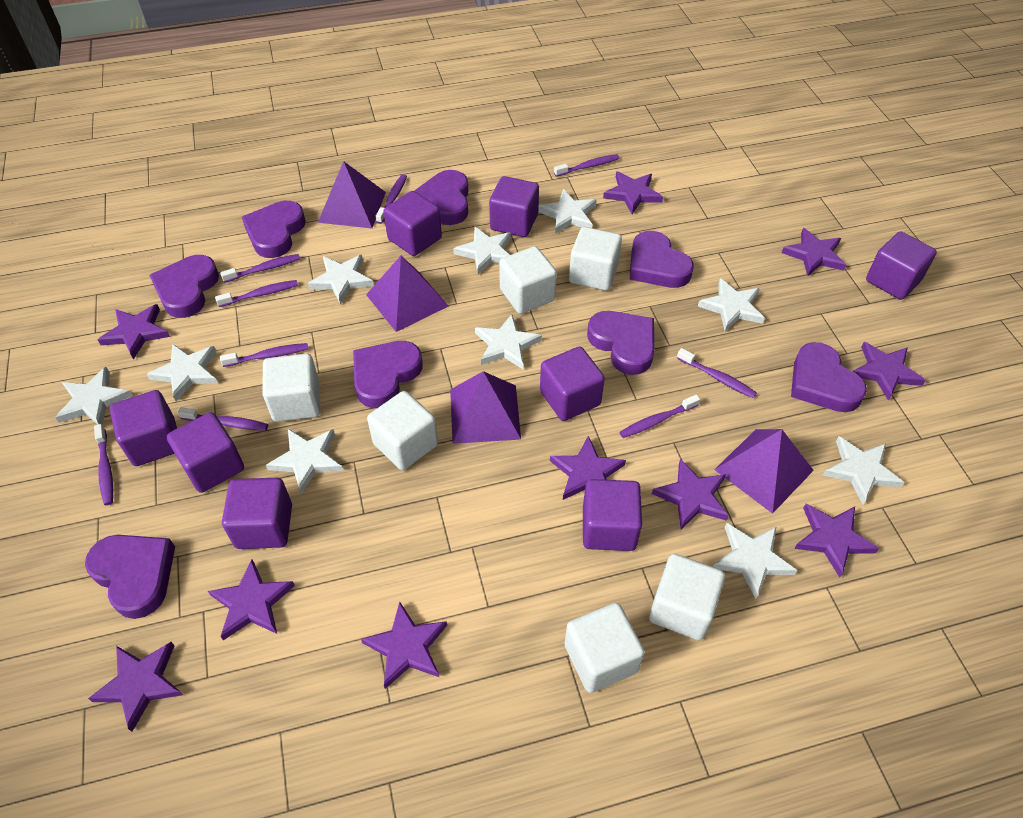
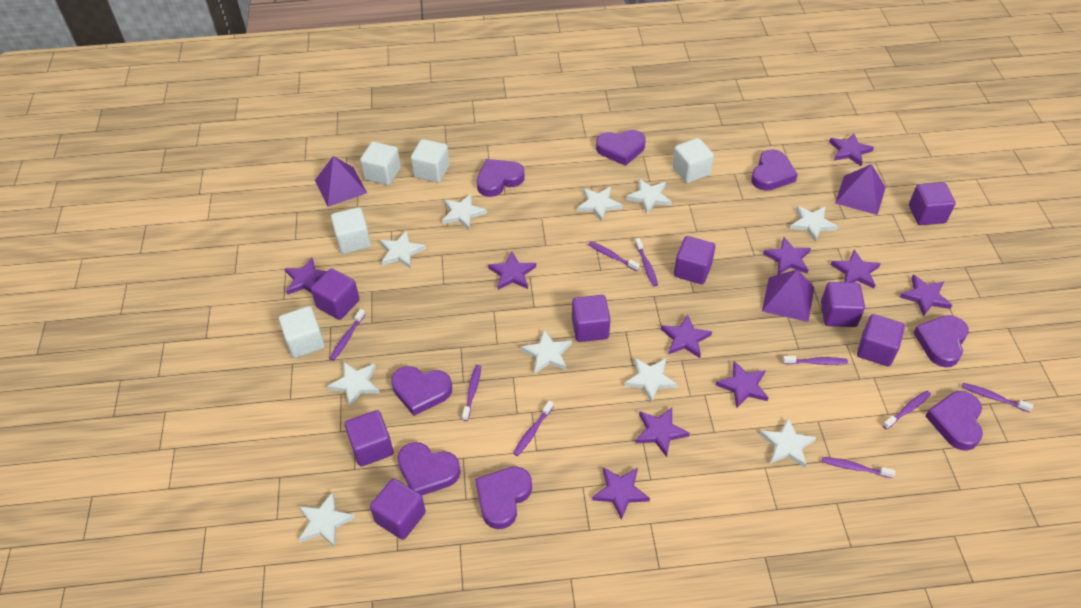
purple pyramid: [318,161,386,228] [366,256,449,332] [450,371,521,444] [714,429,814,514] = 4 -> [315,156,367,207] [762,269,814,322] [835,164,886,215] = 3
white cube: [262,353,320,422] [367,391,438,470] [499,246,557,314] [564,603,645,693] [569,227,622,291] [649,554,725,640] = 6 -> [279,306,325,358] [331,207,371,254] [360,142,401,185] [411,139,450,183] [672,138,714,183] = 5

